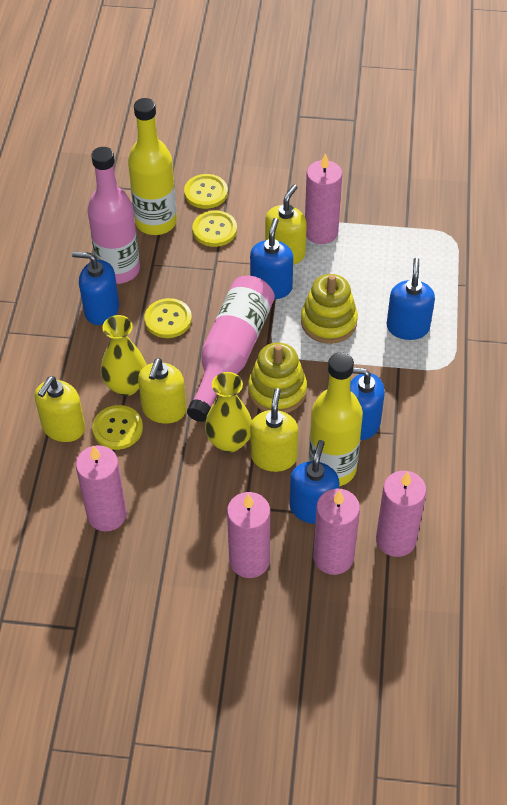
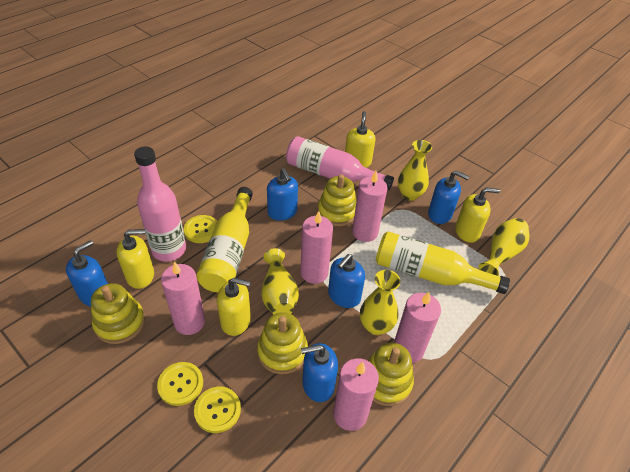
yellow button: [92,405,143,450] [144,298,192,338] [184,174,228,209] [192,210,237,247] = 4 -> [157,362,203,406] [183,215,217,243] [194,387,241,433] = 3
yellow stacking toy: [248,343,307,413] [301,274,358,344] = 2 -> [91,283,145,344] [257,312,308,374] [318,174,357,226] [367,343,414,406] = 4
yellow vase: [101,315,147,396] [205,372,252,453] = 2 -> [261,248,299,314] [360,270,401,335] [398,140,432,201] [479,218,529,276] = 4

